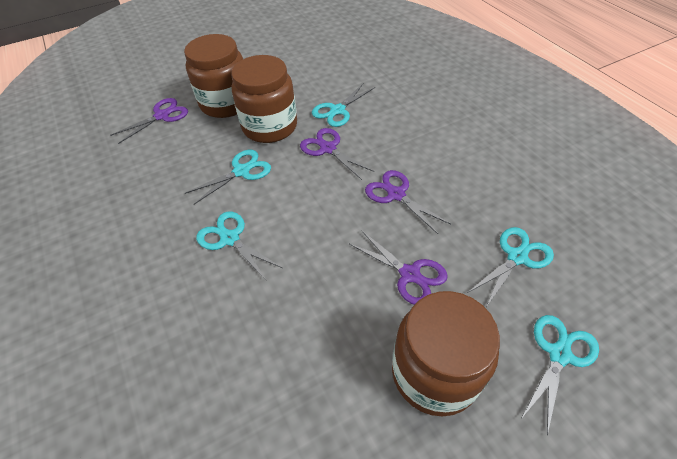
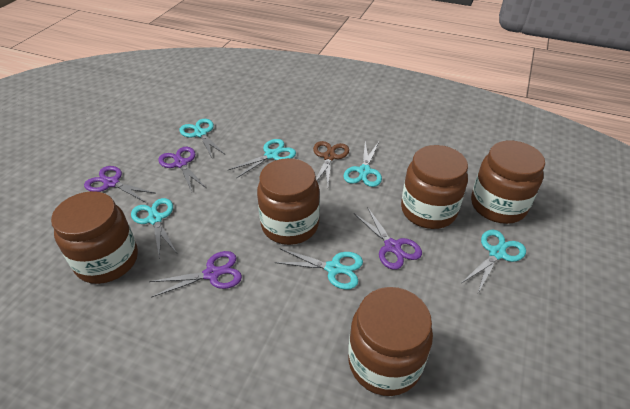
brown jar: [184,34,243,118] [231,55,297,143] [392,291,500,416] = 3 -> [51,191,138,284] [257,158,320,245] [348,287,433,396] [401,145,468,229] [471,141,545,224] = 5
brown scissors: none = 0 -> [313,141,349,186] = 1
turquoise scissors: [185,150,271,204] [196,212,282,281] [312,83,375,127] [469,227,554,306] [521,315,599,435] = 5 -> [131,198,177,259] [179,119,226,158] [228,139,296,178] [274,249,363,290] [344,142,382,187] [462,230,526,293] = 6

